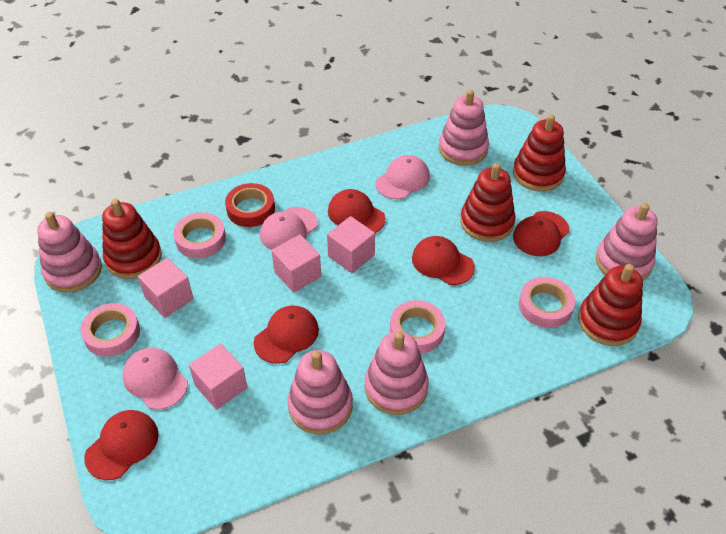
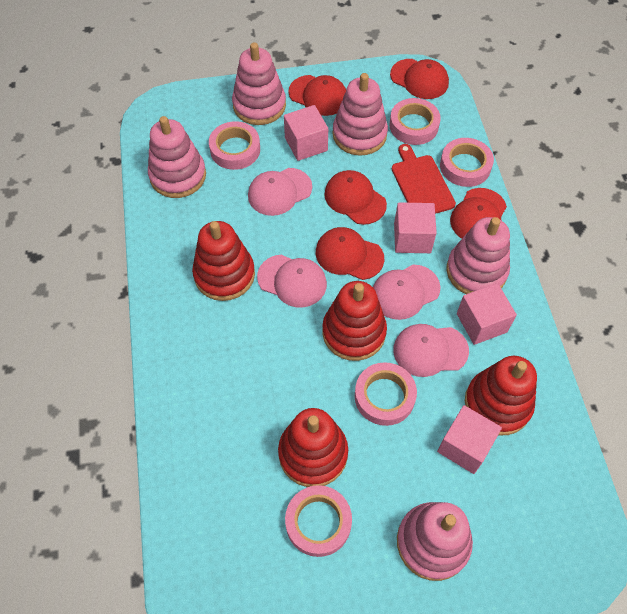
pink cap: [122,347,188,410] [260,207,318,250] [375,155,430,199] = 3 -> [248,168,312,216] [257,255,327,308] [373,264,441,320] [393,324,469,377] = 4
pink tape: [80,303,140,357] [173,212,226,259] [390,300,445,354] [519,277,575,328] = 4 -> [209,121,260,170] [285,485,352,557] [355,362,417,426] [389,98,441,145] [440,138,494,187] = 5
red cutting board: none = 0 -> [392,144,456,214] = 1
red tape: [225,183,275,227] = 1 -> none = 0

